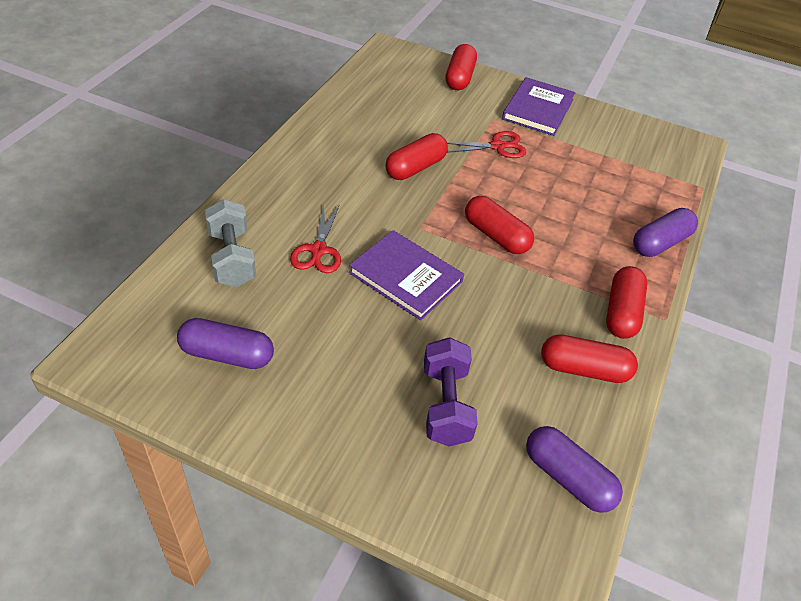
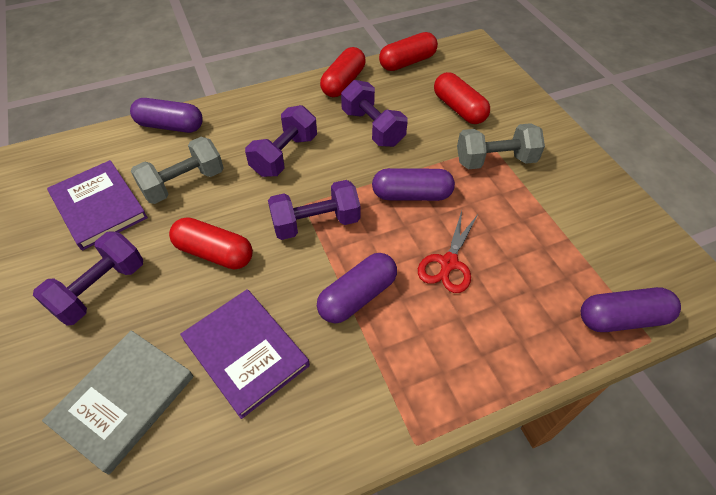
grey book: none = 0 -> [42,331,194,475] = 1
grey dumbbell: [205,199,256,287] = 1 -> [131,137,224,204] [457,123,545,169] = 2
purple capsule: [177,318,274,369] [526,426,623,513] [633,208,698,257] = 3 -> [130,98,203,133] [317,253,397,324] [372,168,455,201] [581,287,681,332] = 4
purple dumbbell: [424,337,478,446] = 1 -> [33,232,143,326] [245,105,317,177] [268,180,360,240] [341,80,408,147] = 4
red capsule: [386,133,448,180] [446,44,477,90] [465,196,534,254] [541,334,638,383] [606,266,647,339] = 5 -> [169,217,253,270] [320,47,366,97] [379,32,438,71] [434,72,490,124] = 4
red scissors: [290,204,341,273] [447,131,526,158] = 2 -> [418,211,478,293] = 1

